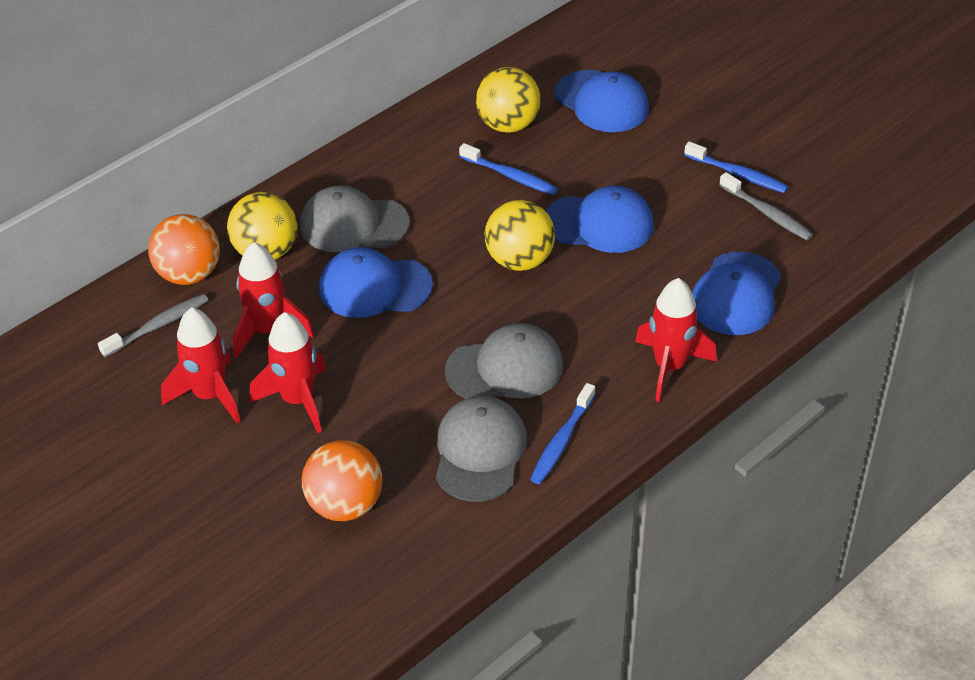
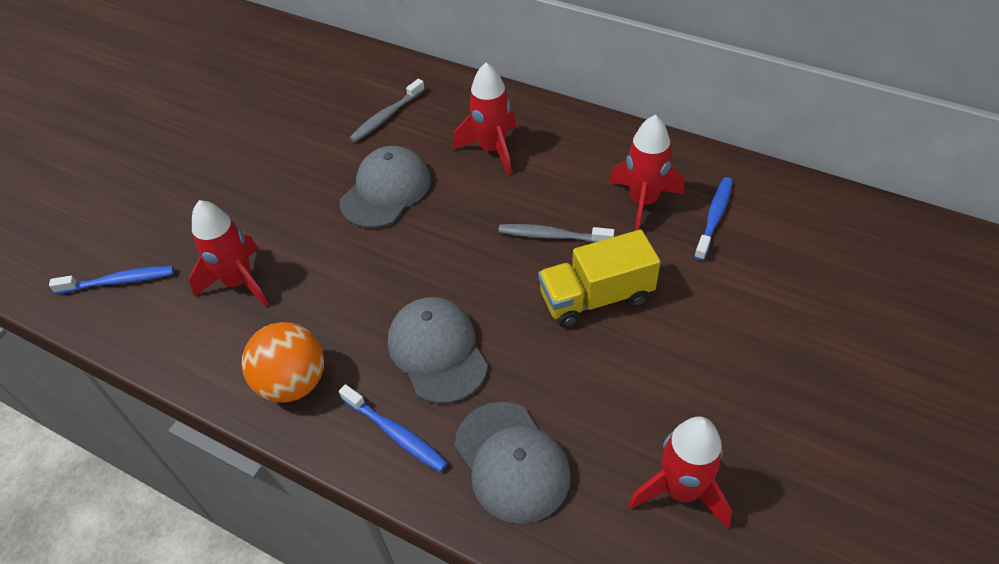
blue cap: [319,247,433,318] [546,186,654,253] [555,70,649,132] [692,252,782,335] = 4 -> none = 0
orange ball: [148,214,220,285] [302,440,382,521] = 2 -> [241,322,324,402] = 1
yellow ball: [227,192,298,260] [476,67,541,133] [484,200,555,271] = 3 -> none = 0
yellow truck: none = 0 -> [538,230,660,328] = 1

